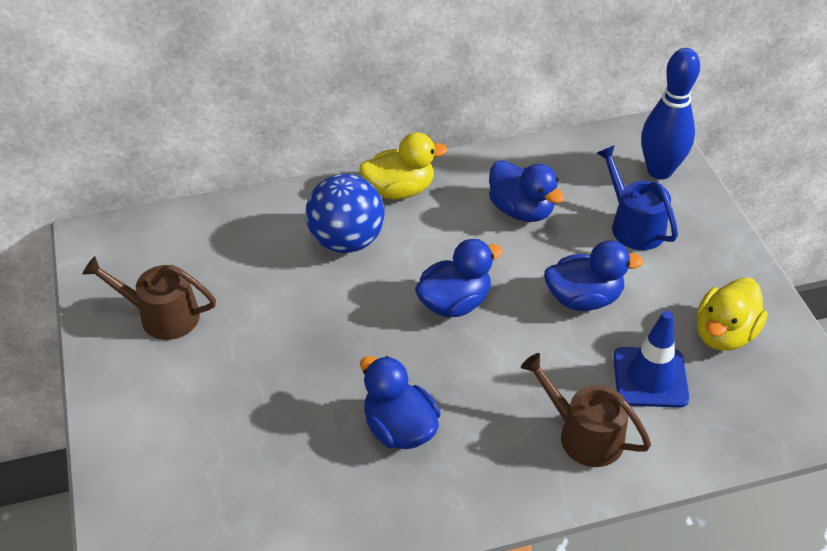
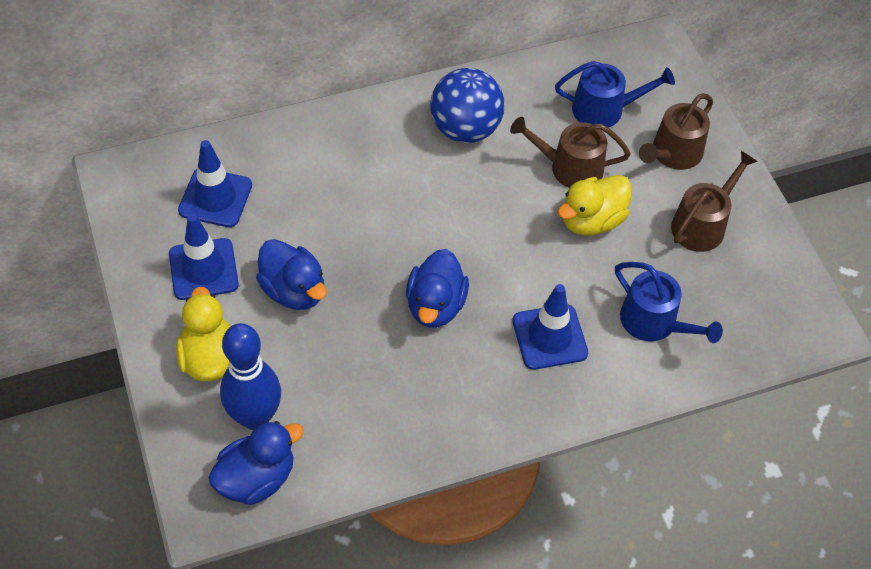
blue duck: [360,356,441,449] [415,239,503,317] [489,160,565,222] [544,241,644,311] = 4 -> [208,421,304,505] [256,239,327,310] [406,249,469,328] = 3
blue traffic cone: [613,311,689,408] = 1 -> [169,214,239,300] [178,140,252,227] [512,284,588,370] = 3
blue watering can: [597,145,678,250] = 1 -> [555,61,675,128] [615,262,723,343] = 2
brown watering can: [82,256,216,340] [521,353,651,467] = 2 -> [510,117,631,188] [639,93,713,170] [671,151,758,252] = 3

